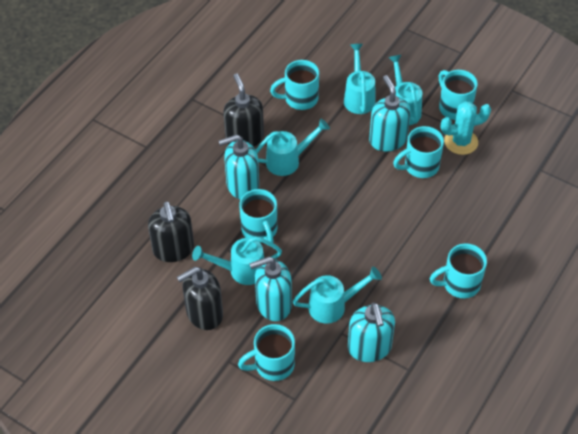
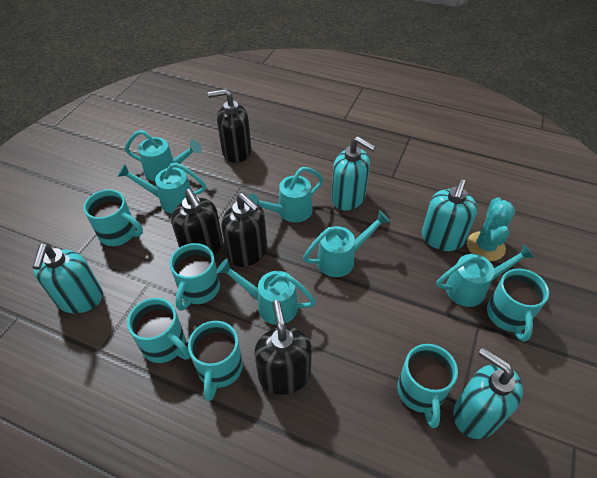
black soap dispenser: [148,202,194,262] [177,267,223,330] [223,73,264,147] = 3 -> [171,189,223,255] [208,89,252,163] [221,193,267,267] [254,300,312,395] = 4
turquoise watering can: [192,237,282,285] [256,118,330,176] [292,267,382,324] [344,44,375,114] [388,55,422,125] = 5 -> [117,162,206,214] [125,130,202,181] [216,259,316,325] [248,167,323,223] [303,210,390,277] [437,244,535,307] = 6

